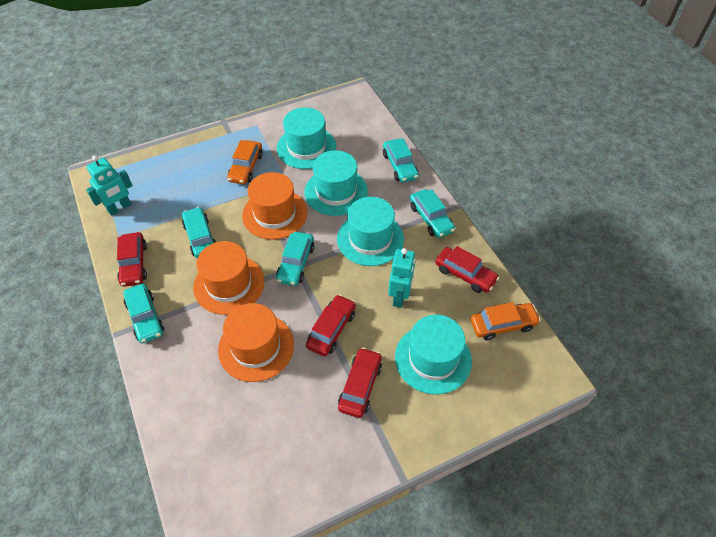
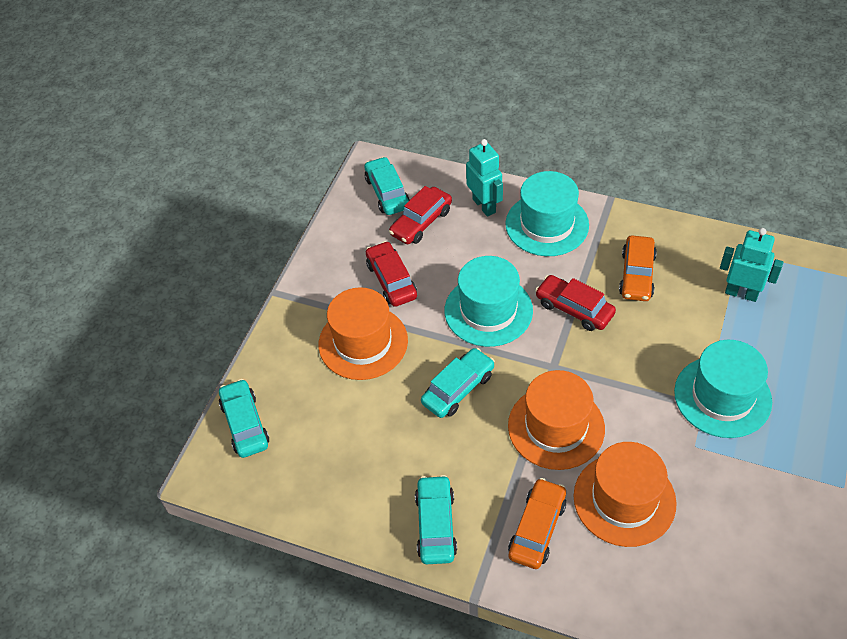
red car: [117,232,147,287] [306,294,356,356] [338,347,382,418] [435,246,499,293] = 4 -> [366,241,417,307] [389,186,452,244] [535,275,616,331] = 3
turquoise car: [123,284,164,344] [182,207,216,259] [276,232,314,286] [383,138,419,183] [410,189,455,238] = 5 -> [219,379,269,458] [364,157,410,215] [415,475,457,564] [421,348,495,418] = 4
turquoise hat: [277,107,336,169] [304,150,368,216] [337,197,404,266] [395,315,472,394] = 4 -> [445,256,533,347] [505,171,589,256] [674,340,772,438] = 3

